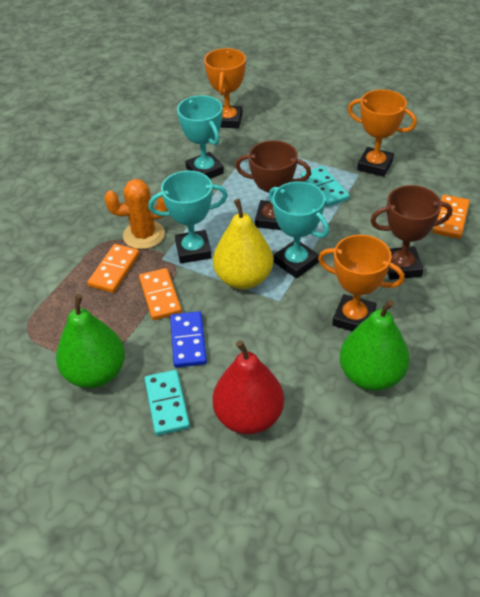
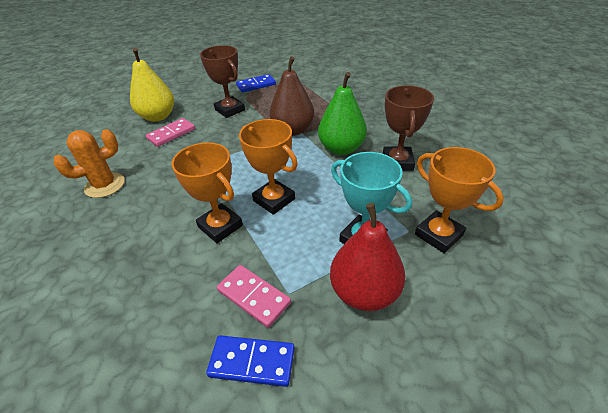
blue domino: [170,311,207,368] = 1 -> [206,335,295,387] [236,74,276,92] = 2
brown pear: none = 0 -> [269,56,314,136] = 1
green pear: [56,294,125,388] [340,300,410,391] = 2 -> [318,72,367,155] = 1
orange domino: [87,244,140,293] [139,268,182,320] [433,195,470,239] = 3 -> none = 0
pink domino: none = 0 -> [146,118,195,147] [217,265,291,328] = 2
turquoise domino: [144,370,190,436] [301,166,350,207] = 2 -> none = 0
turquoise trophy: [148,171,228,263] [177,95,224,179] [269,182,329,278] = 3 -> [331,152,412,244] = 1

